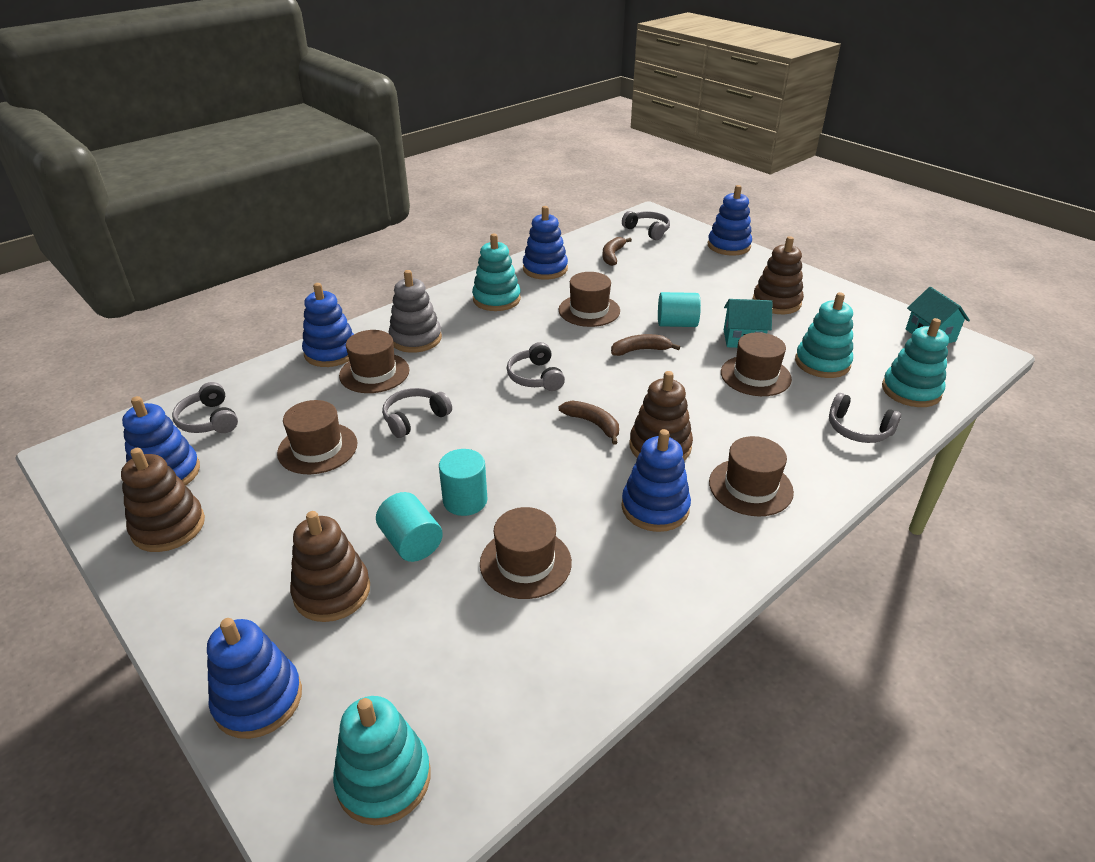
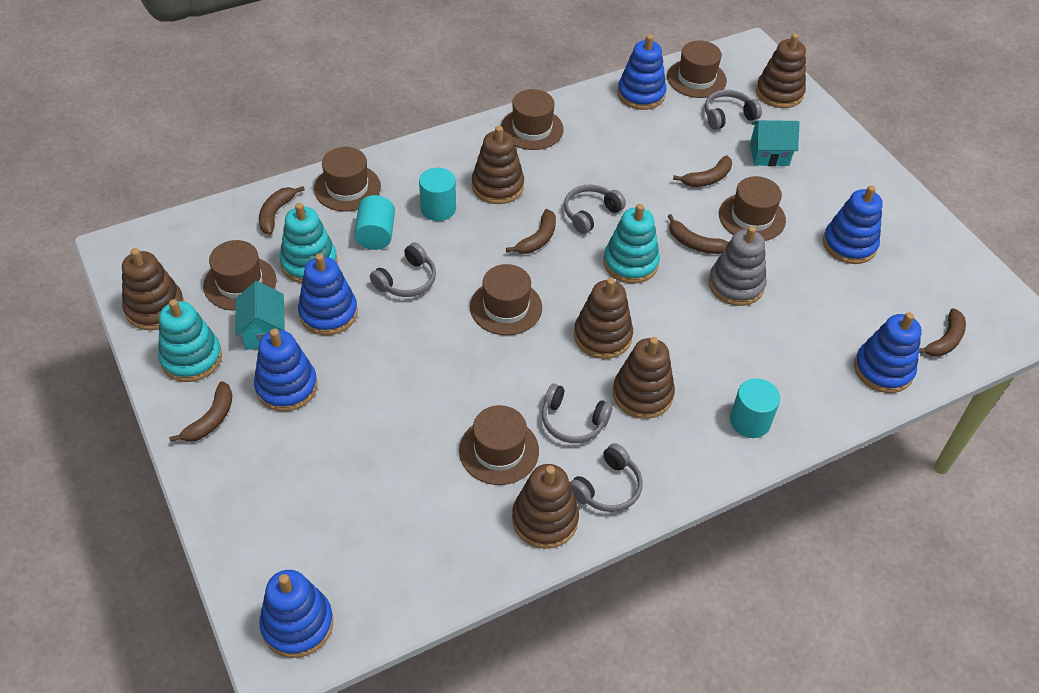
brown banana: [558,401,619,445] [603,237,632,266] [611,334,680,356] = 3 -> [169,381,232,442] [259,186,305,235] [506,209,556,254] [668,214,729,254] [673,155,732,187] [919,308,966,357] = 6
brown hat: [277,400,358,474] [339,330,409,393] [480,507,572,599] [558,272,620,327] [709,436,794,517] [721,332,792,396] = 6 -> [203,240,277,311] [314,147,381,211] [459,405,539,485] [470,264,542,335] [501,89,564,150] [667,41,727,98] [719,176,786,241] = 7
brown stacking toy: [121,448,205,552] [290,511,370,622] [629,371,693,460] [752,236,804,314] = 4 -> [122,248,185,330] [472,126,524,204] [512,464,579,549] [574,278,633,359] [613,337,675,419] [756,33,806,108] = 6
turquoise stacking toy: [333,696,431,825] [472,234,521,311] [795,292,853,378] [882,318,949,407] = 4 -> [158,299,222,382] [280,203,337,283] [603,204,660,283] = 3

